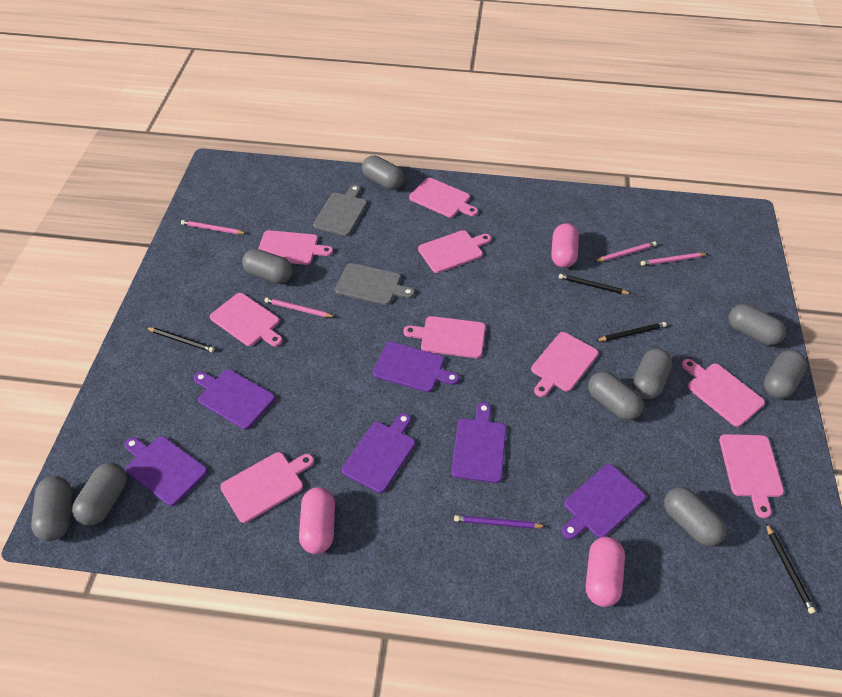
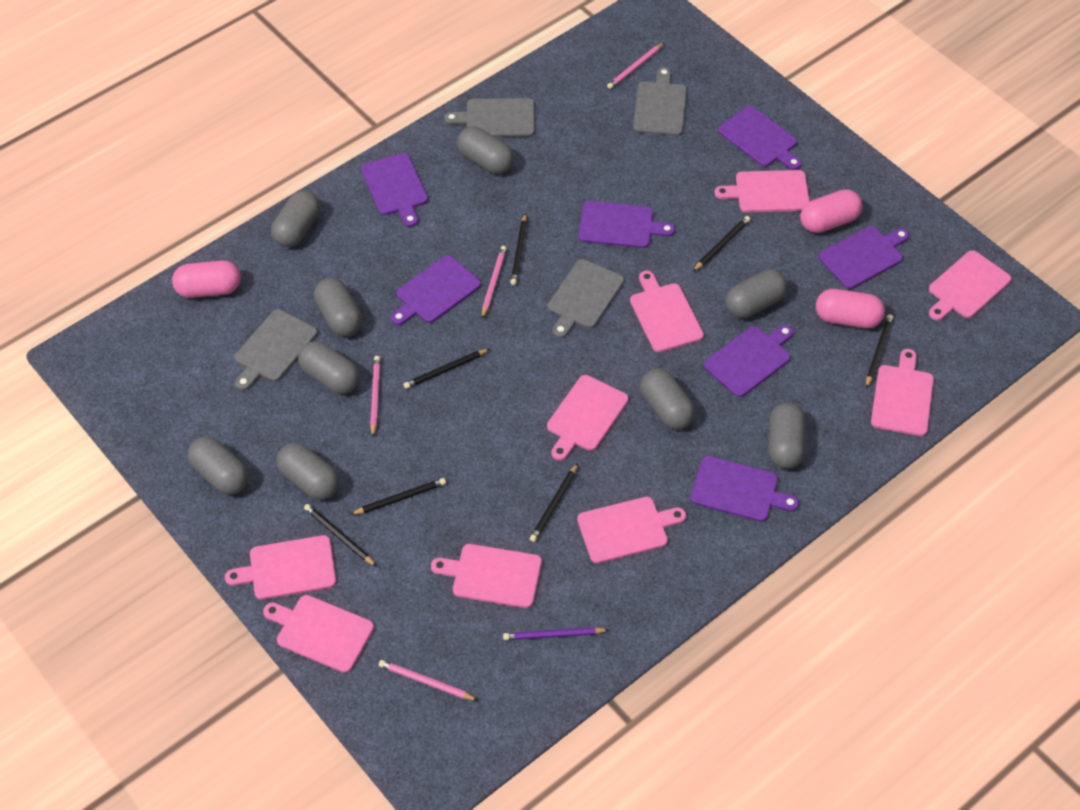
black pencil: [146,327,214,352] [559,274,631,294] [596,322,667,341] [766,523,816,614] = 4 -> [304,504,377,567] [350,478,446,515] [404,349,490,389] [510,213,527,285] [530,463,578,542] [693,216,750,271] [866,314,893,388] = 7
grey cutting board: [313,185,367,236] [335,263,415,305] = 2 -> [234,309,318,391] [444,98,535,137] [547,259,624,338] [633,67,687,136] = 4
purple cutting board: [124,436,207,506] [194,370,275,430] [342,413,415,493] [373,342,459,392] [451,402,506,483] [562,464,646,539] = 6 -> [361,153,428,227] [391,255,481,325] [578,201,675,248] [690,456,799,522] [704,325,794,397] [718,106,802,170] [818,226,909,289] = 7

